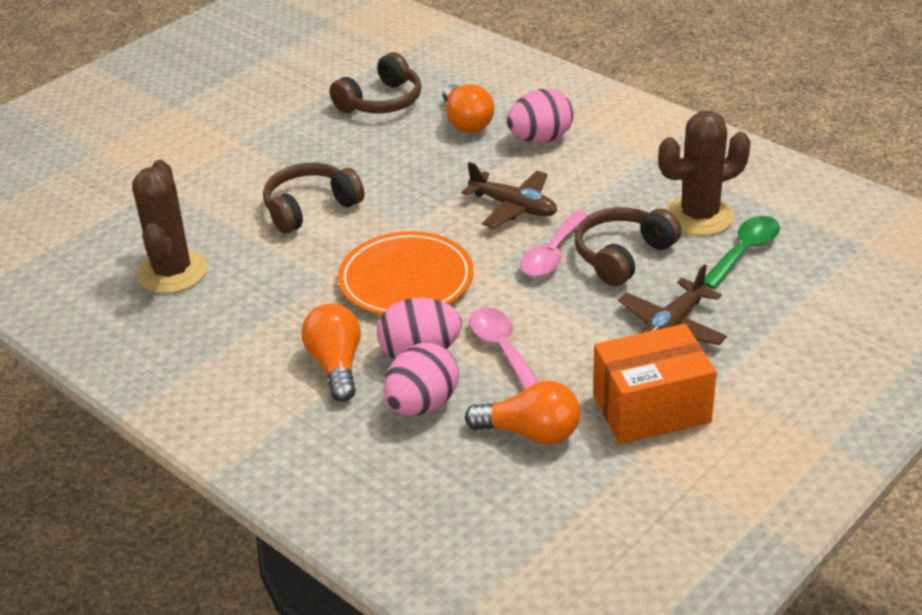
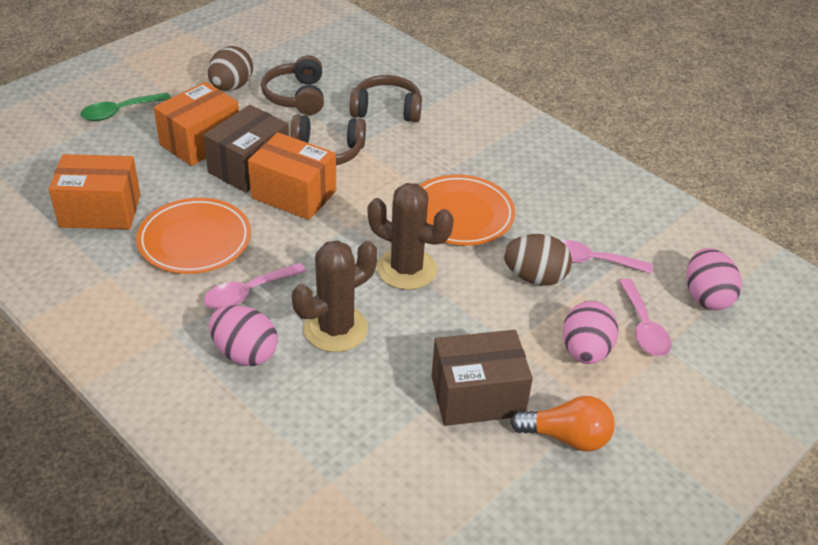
brown box: none = 0 -> [203,105,289,193] [431,330,533,426] = 2
brown egg: none = 0 -> [208,46,253,91] [504,234,572,286] = 2
brown plane: [462,162,557,228] [618,264,727,345] = 2 -> none = 0
orange box: [593,324,717,444] = 1 -> [49,154,141,229] [154,82,239,166] [248,132,336,220] = 3
orange light bulb: [301,303,361,402] [443,84,494,133] [465,381,580,445] = 3 -> [510,396,615,451] = 1
orange plate: [338,231,474,315] = 1 -> [136,198,251,274] [419,174,516,246] = 2
pink spoon: [469,307,539,390] [520,210,589,277] = 2 -> [204,263,307,309] [561,240,653,274] [619,279,672,356] = 3

